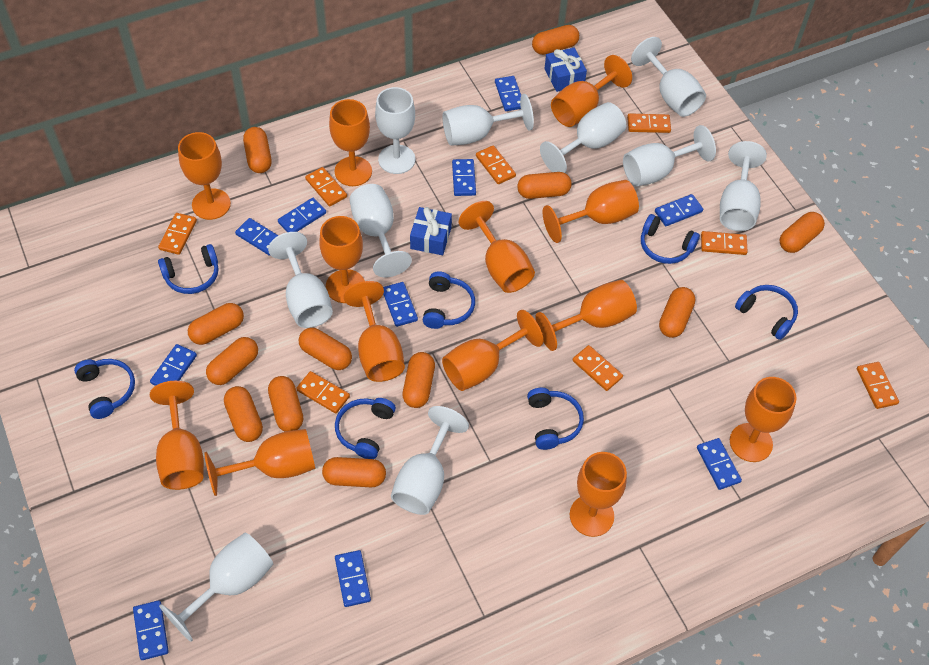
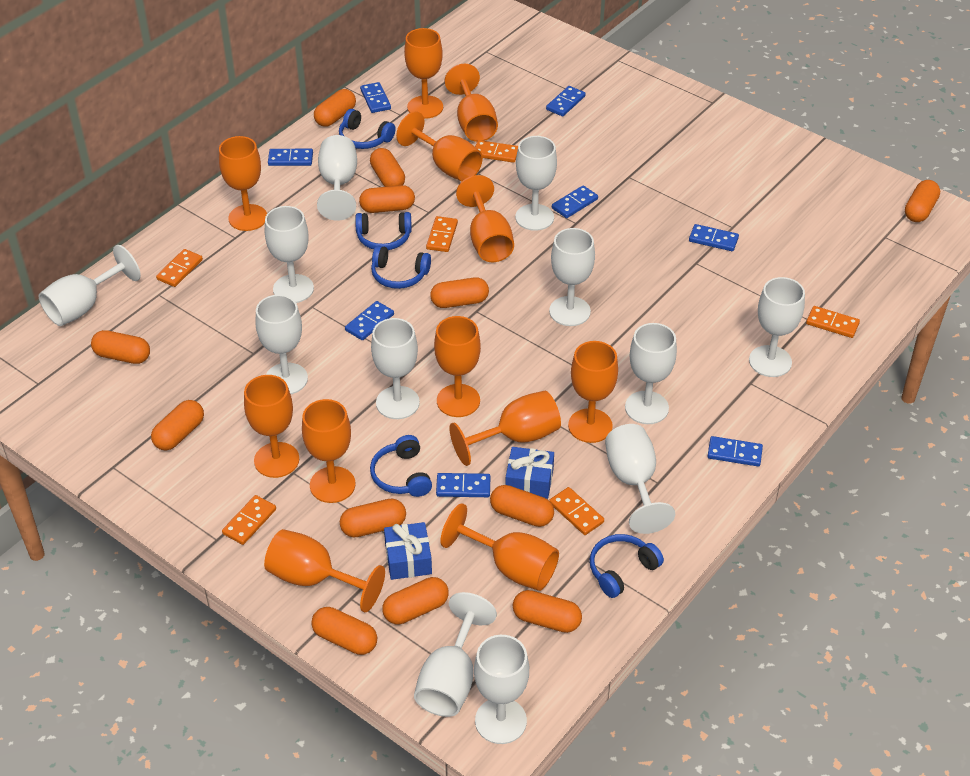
blue domino: [133,600,169,660] [150,344,197,386] [235,218,279,256] [278,198,326,232] [335,550,371,607] [383,282,418,327] [452,159,476,196] [495,76,521,111] [655,194,703,226] [697,438,742,490] = 10 -> [268,149,313,166] [345,301,394,340] [360,82,391,113] [436,473,490,497] [546,86,586,116] [552,185,598,218] [689,224,739,251] [707,436,763,467] = 8
blue headphones: [74,359,135,419] [158,244,218,294] [335,398,396,459] [423,271,475,329] [527,388,584,450] [641,214,700,264] [735,285,798,340] = 7 -> [339,109,396,149] [355,212,412,250] [370,435,432,497] [371,245,431,289] [590,534,664,598] = 5
orange domino: [158,213,197,255] [296,371,350,413] [305,167,347,207] [476,145,516,184] [573,345,623,391] [627,113,671,133] [701,231,748,255] [857,362,899,409] = 8 -> [156,249,203,287] [222,495,276,545] [426,216,458,252] [475,140,518,163] [549,487,604,535] [806,306,860,338] = 6
orange goblet: [150,381,204,490] [178,132,231,220] [204,429,315,496] [319,216,365,303] [329,99,372,186] [344,281,405,382] [442,310,543,391] [459,201,535,293] [535,280,637,351] [543,180,639,243] [551,55,632,127] [570,452,627,537] [730,377,797,462] = 13 -> [219,136,267,231] [244,375,299,478] [264,529,385,612] [302,399,356,503] [396,111,483,181] [404,28,443,119] [434,316,481,417] [441,503,559,591] [445,64,498,142] [449,391,561,466] [456,175,514,262] [568,341,618,443] = 12
white goblet: [159,532,273,642] [268,232,333,328] [349,184,412,277] [375,87,415,174] [391,406,469,515] [442,94,534,146] [540,102,626,173] [623,125,716,187] [631,37,706,117] [720,141,767,231] = 10 -> [39,245,141,326] [255,295,308,394] [265,206,314,303] [317,135,357,221] [371,318,420,419] [414,592,497,717] [474,635,529,744] [515,136,557,231] [549,228,595,326] [605,424,675,534] [625,323,677,424] [749,277,805,377] = 12

